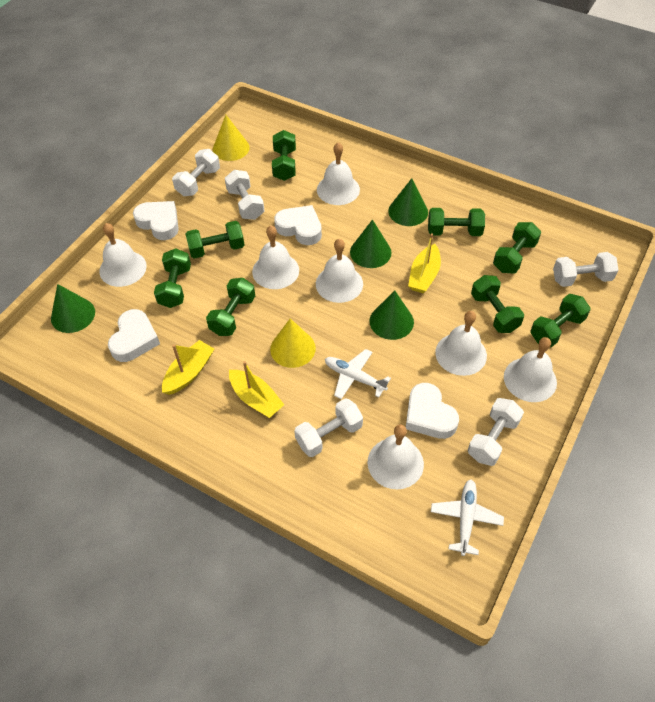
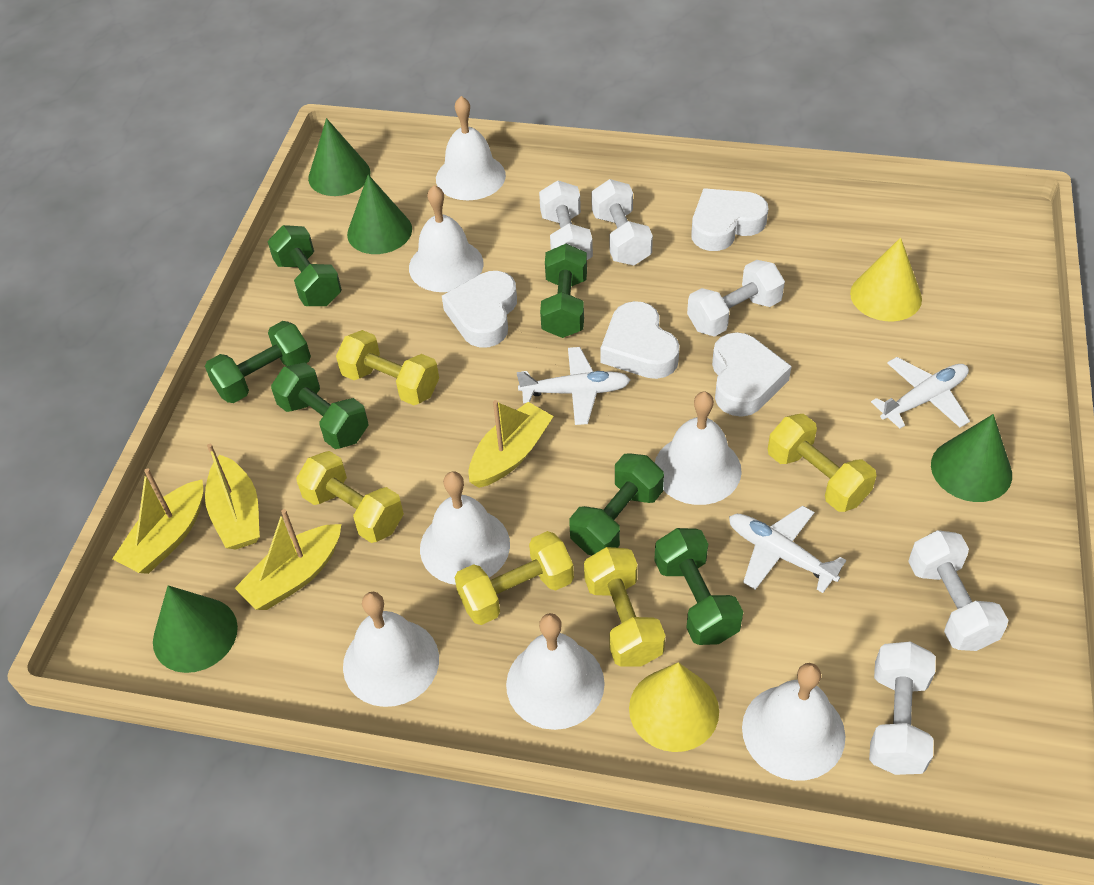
green dumbbell: [154,248,191,308] [185,221,244,259] [206,278,255,336] [272,130,296,181] [428,208,485,236] [471,275,524,333] [493,222,541,273] [530,294,591,347] = 8 -> [205,321,311,403] [268,225,342,306] [271,362,369,449] [540,244,587,338] [569,453,664,555] [654,528,743,645] = 6
white plane: [325,349,391,399] [431,480,504,556] = 2 -> [517,347,630,425] [729,505,846,593] [871,357,970,429] = 3
yellow boat: [162,340,214,395] [229,361,284,418] [408,233,441,293] = 3 -> [112,468,203,574] [205,444,260,550] [235,509,341,610] [469,400,554,488] = 4
yellow dumbbell: none = 0 -> [296,451,404,543] [336,330,439,405] [455,531,574,625] [584,547,665,667] [768,414,877,512] = 5

